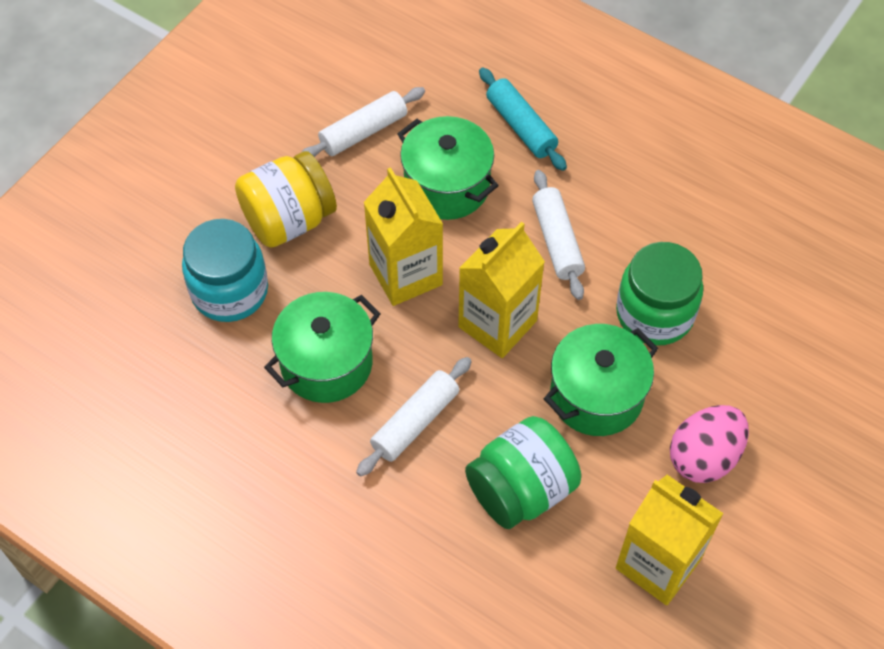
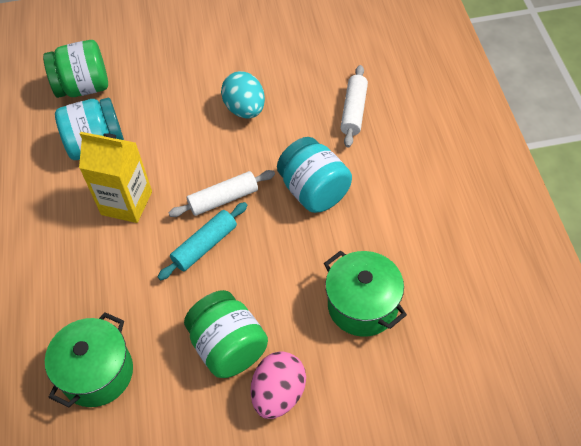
green pot: [264,292,381,403] [398,116,499,220] [544,324,658,436] = 3 -> [45,312,133,408] [324,251,407,337] = 2
turquoise egg: none = 0 -> [221,71,265,119] = 1
turquoise jar: [182,219,268,322] = 1 -> [55,98,124,160] [277,137,352,213] = 2
white rolling pin: [302,87,425,157] [356,357,472,477] [532,170,585,300] = 3 -> [169,170,275,217] [340,65,368,147] = 2
yellow carton: [364,167,443,306] [458,222,545,358] [616,475,724,605] = 3 -> [79,132,152,223] = 1
yellow jar: [235,151,337,248] = 1 -> none = 0

